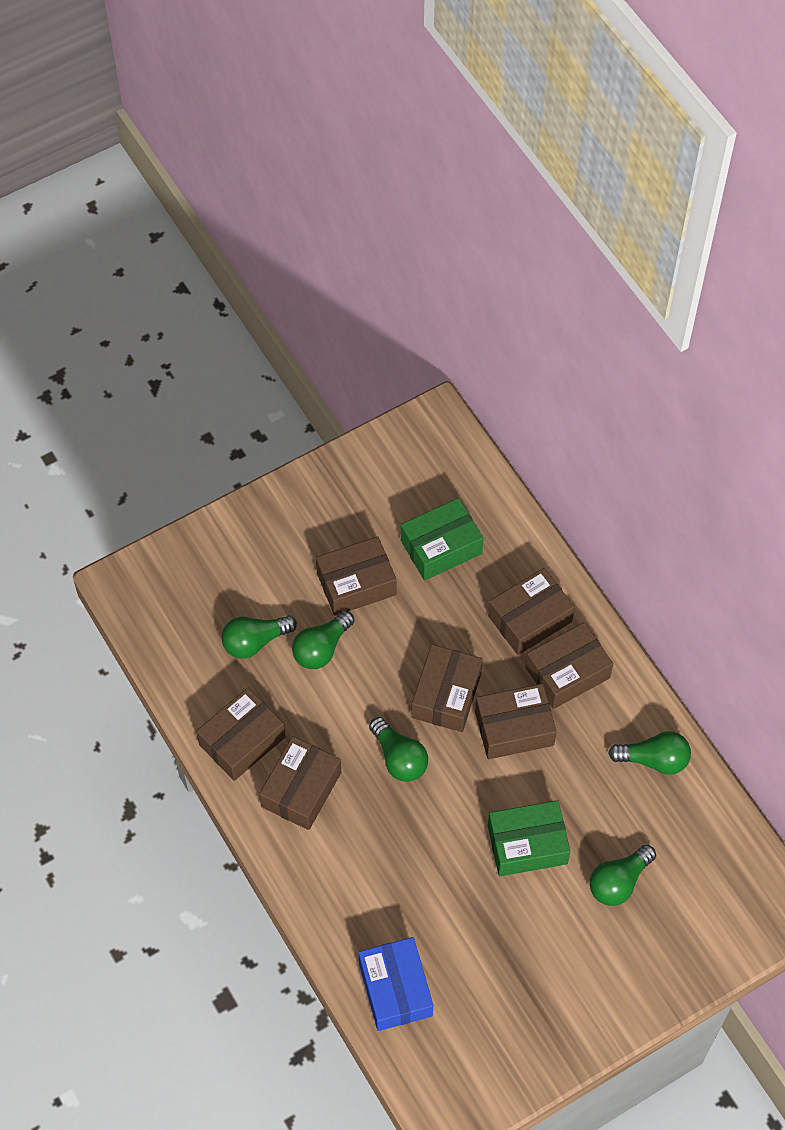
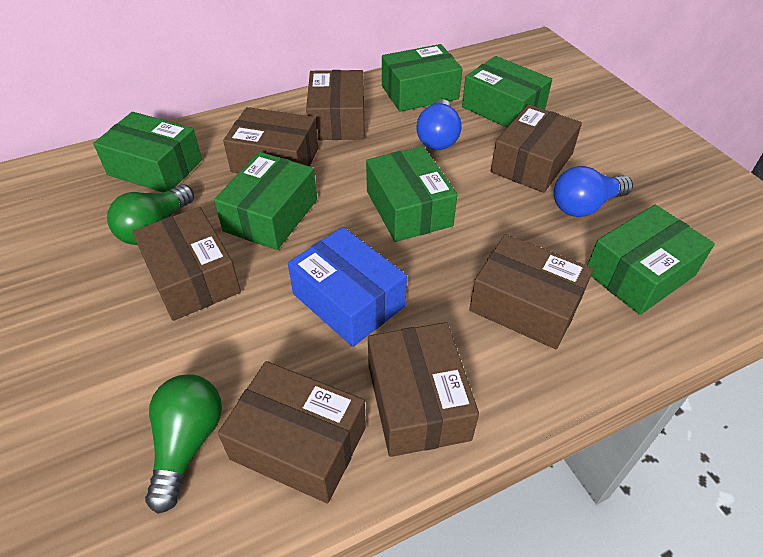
blue light bulb: none = 0 -> [416,99,462,150] [554,166,633,217] = 2
green box: [401,498,483,580] [488,800,570,876] = 2 -> [93,112,202,192] [214,152,317,250] [366,146,457,242] [382,44,462,112] [462,56,552,128] [587,205,715,315] = 6
green light bulb: [222,615,297,659] [292,610,354,669] [369,717,428,782] [590,845,656,906] [608,731,691,775] = 5 -> [107,184,194,245] [145,374,222,514] = 2

